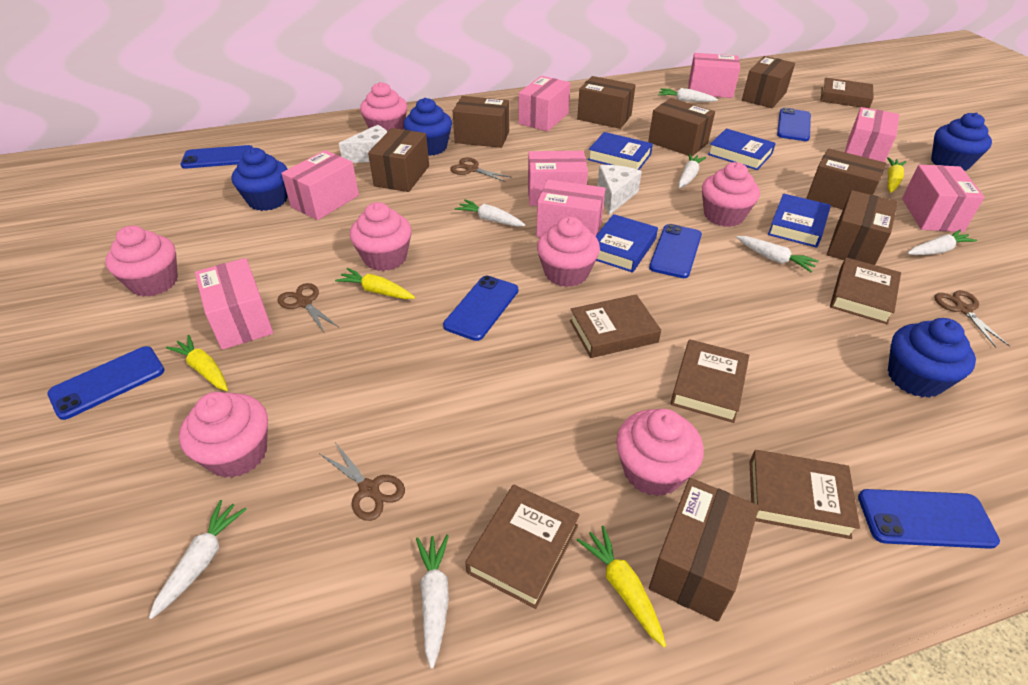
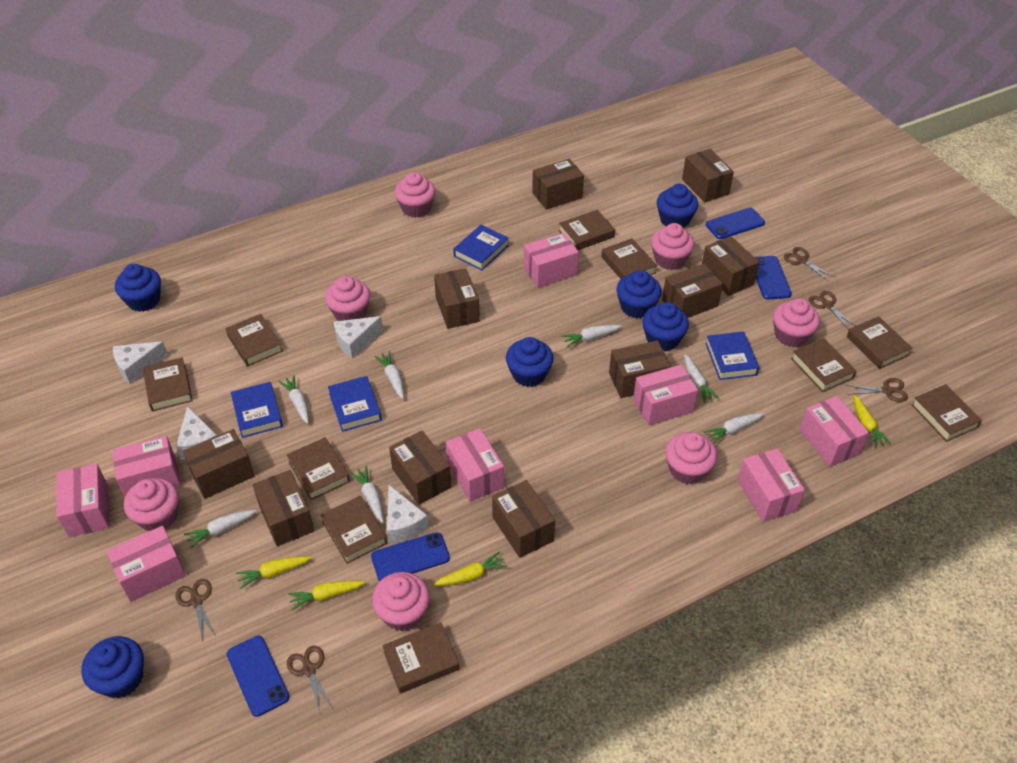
blue cupcake: [232,148,288,211] [403,98,452,156] [888,318,976,398] [931,112,992,171] = 4 -> [82,636,144,698] [115,264,161,312] [506,337,554,387] [616,270,662,318] [642,302,689,351] [657,184,698,227] = 6
blue phone: [47,346,165,420] [181,145,253,169] [443,276,518,341] [649,224,702,278] [777,108,811,141] [858,489,1000,549] = 6 -> [227,636,289,717] [371,532,450,581] [706,208,765,239] [754,256,792,300] = 4
brown book: [465,484,580,609] [570,294,661,358] [671,339,749,423] [749,450,860,539] [820,77,874,108] [830,257,901,324] = 6 -> [143,357,193,412] [226,314,283,367] [287,437,350,500] [320,496,387,564] [382,622,459,693] [559,210,615,250] [601,238,657,279] [791,338,856,392] [847,316,912,369] [911,384,982,442] = 10
brown box: [368,128,429,192] [453,96,509,148] [577,76,636,129] [648,98,715,156] [649,478,759,622] [742,56,795,108] [806,148,887,209] [827,190,898,265] = 8 -> [183,429,254,499] [253,470,314,546] [389,430,451,505] [434,268,480,329] [492,480,555,558] [532,159,584,210] [609,341,671,398] [662,263,723,318] [682,149,734,203] [702,236,759,296] = 10
brown scissors: [277,283,339,332] [319,442,405,521] [450,158,512,182] [934,290,1010,347] = 4 -> [175,579,216,641] [287,646,333,713] [784,247,834,281] [809,291,856,330] [846,378,908,402] = 5
white cheese: [339,125,387,163] [597,165,642,215] = 2 -> [113,341,168,384] [176,406,217,460] [334,316,383,358] [387,485,429,543] = 4

